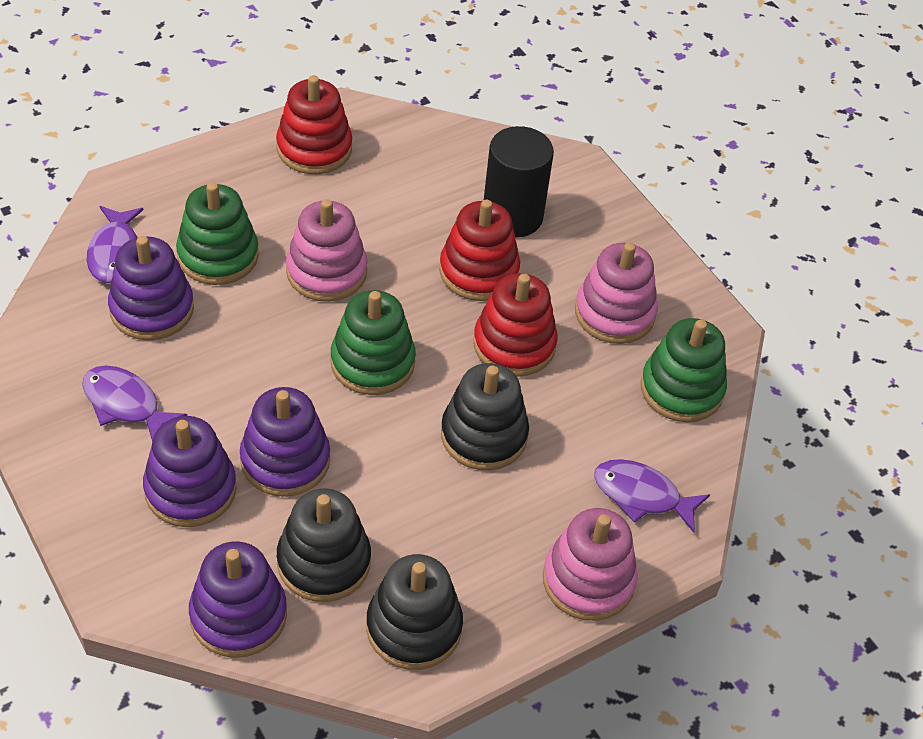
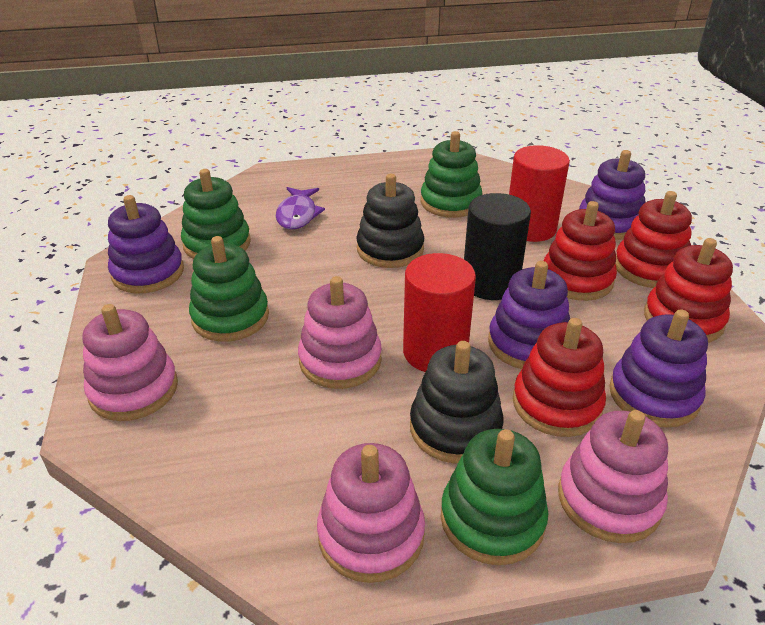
black stacking toy: [277,489,371,602] [366,554,463,670] [441,363,529,470] = 3 -> [356,174,424,268] [410,341,504,463] = 2
green stacking toy: [176,182,259,285] [330,290,416,395] [641,318,727,422] = 3 -> [181,169,251,259] [189,236,269,342] [421,131,483,218] [441,429,549,565] = 4
pink stacking toy: [286,199,368,302] [543,508,638,621] [575,242,658,344] = 3 -> [82,304,178,421] [298,276,382,389] [317,443,425,583] [558,410,668,543] = 4
purple fish: [82,365,187,441] [87,206,143,283] [594,459,710,533] = 3 -> [276,187,325,230] = 1
red cylinder: none = 0 -> [403,253,476,372] [509,145,570,242] = 2
red stacking toy: [276,75,352,174] [439,200,520,301] [473,273,557,377] = 3 -> [513,318,606,437] [544,201,617,301] [615,191,692,288] [644,238,733,343] = 4

